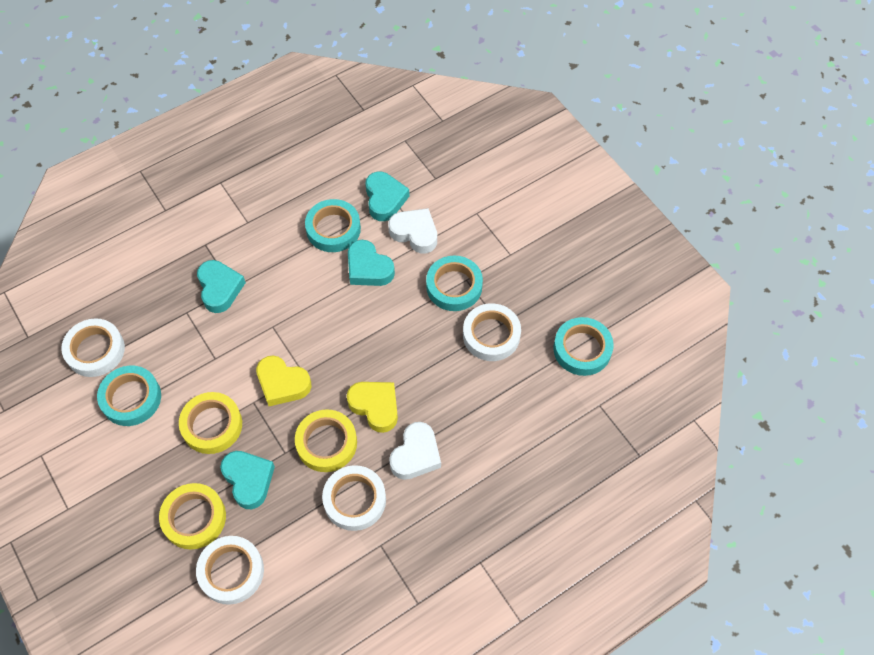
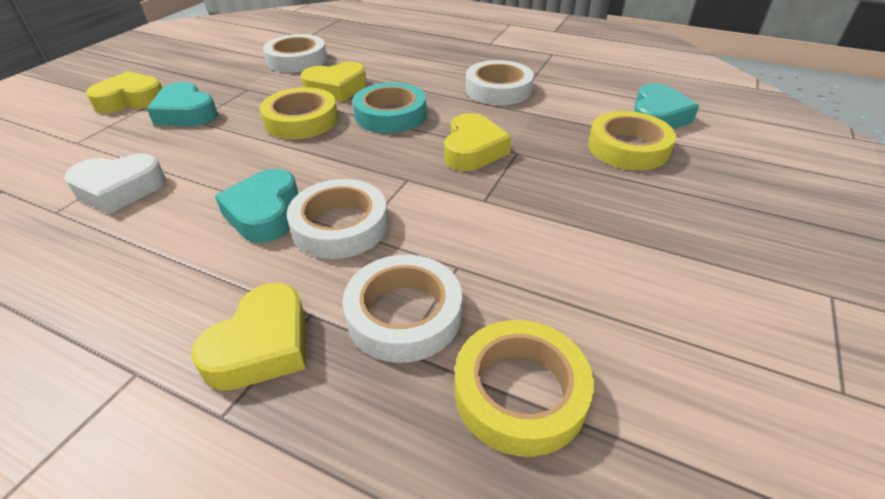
turquoise heart: [197,260,246,313] [220,451,275,509] [348,240,395,286] [365,171,409,221] = 4 -> [147,82,218,126] [215,169,299,243] [634,83,699,129] = 3
turquoise tape: [97,366,161,426] [305,199,361,252] [426,256,483,311] [553,317,614,376] = 4 -> [353,82,426,133] = 1
white heart: [388,208,437,254] [389,422,441,480] = 2 -> [64,153,165,214] = 1
yellow heart: [256,356,311,406] [347,382,398,433] = 2 -> [86,71,162,113] [191,283,306,391] [301,62,367,102] [444,113,512,171] = 4

